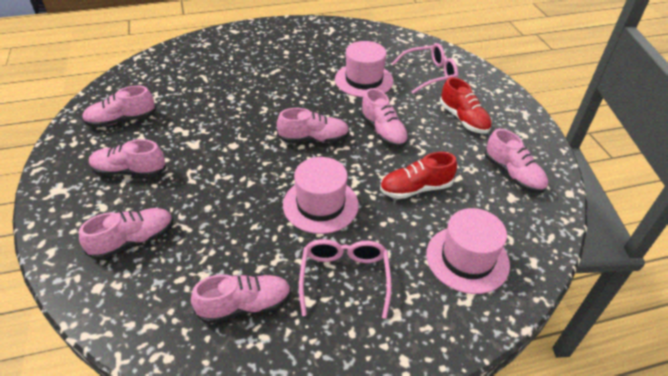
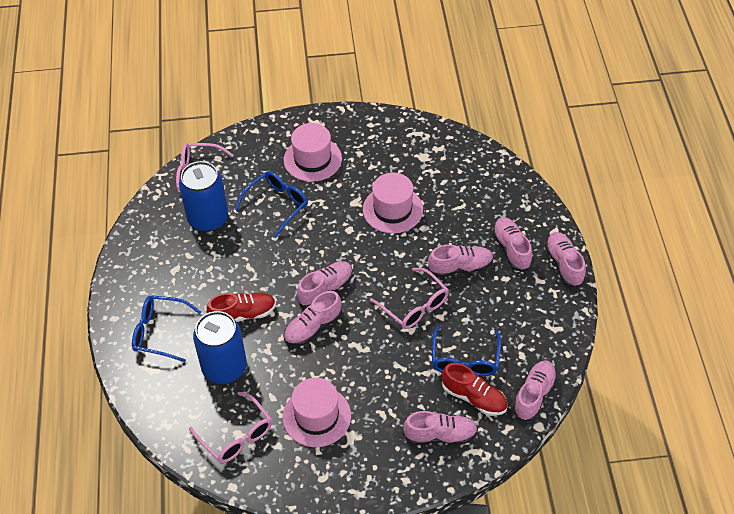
blue can: none = 0 -> [179,161,228,232] [193,311,247,384] = 2
blue glasses: none = 0 -> [132,295,201,362] [235,171,308,238] [432,326,501,376] = 3
pink glasses: [299,239,392,319] [392,43,458,94] = 2 -> [176,143,234,196] [189,392,272,463] [370,268,449,329] = 3

